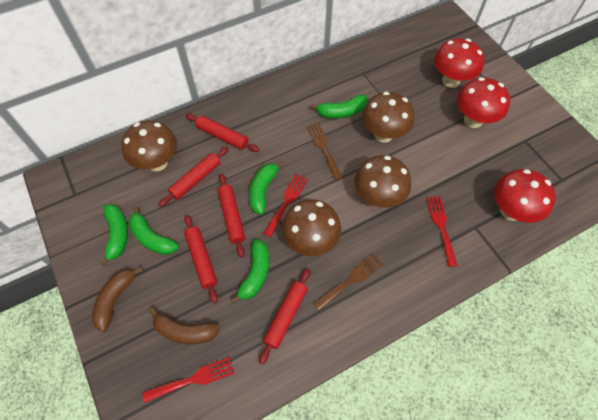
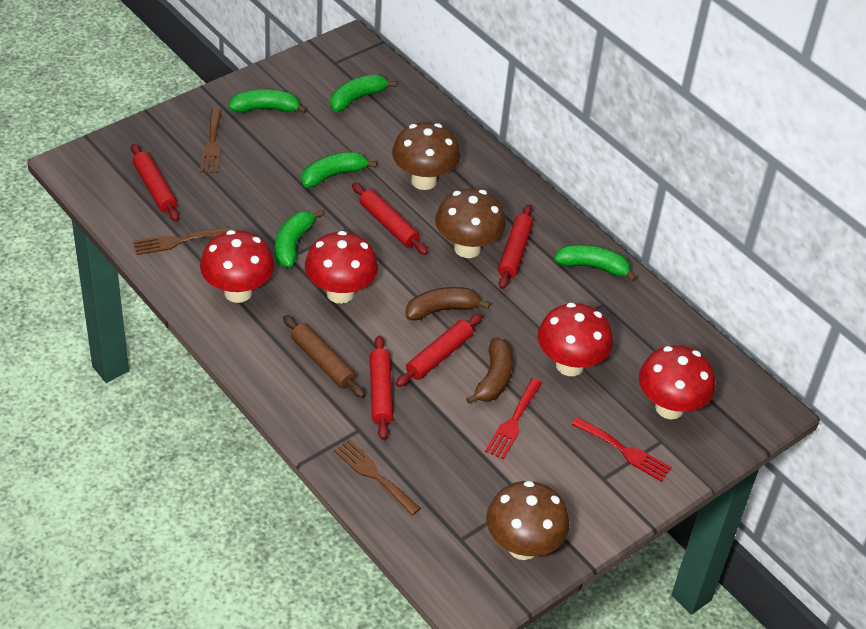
brown fork: [307,122,343,180] [313,254,383,311] = 2 -> [133,227,232,255] [200,108,222,173] [334,440,421,515] = 3
brown mushroom: [121,120,177,171] [282,199,341,256] [354,155,411,208] [362,91,415,143] = 4 -> [392,122,460,190] [435,188,506,258] [486,481,569,560] = 3
brown rolling pin: none = 0 -> [283,315,365,398] = 1
red fork: [142,357,235,403] [263,174,308,237] [426,196,457,267] = 3 -> [485,378,542,459] [572,417,672,482] = 2
red mushroom: [434,38,484,88] [457,77,510,128] [494,169,556,223] = 3 -> [200,230,274,303] [305,231,378,304] [538,303,613,376] [639,345,715,419] = 4

